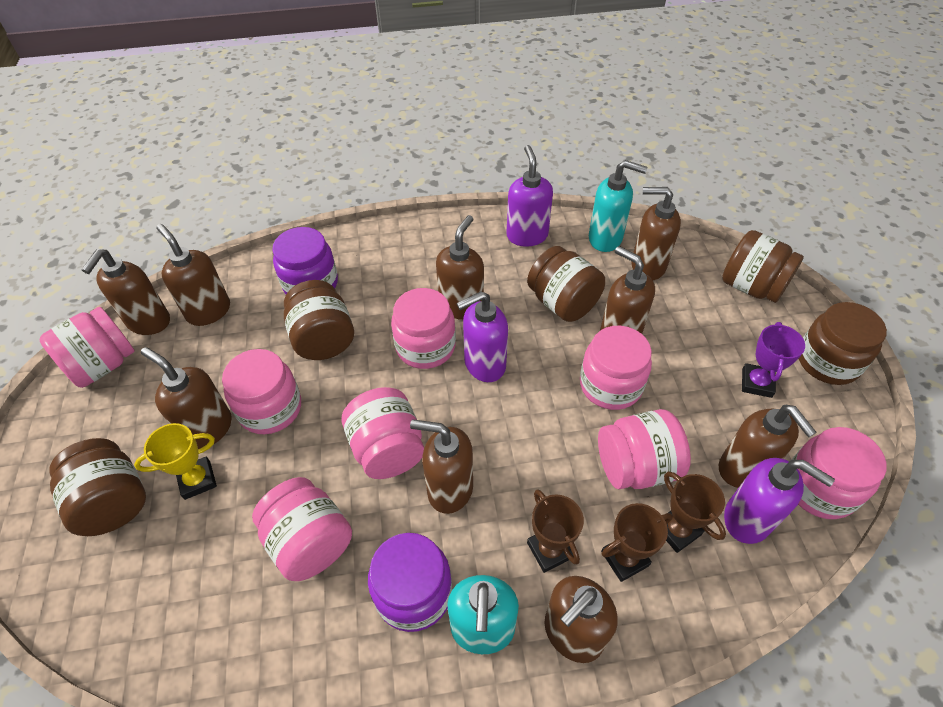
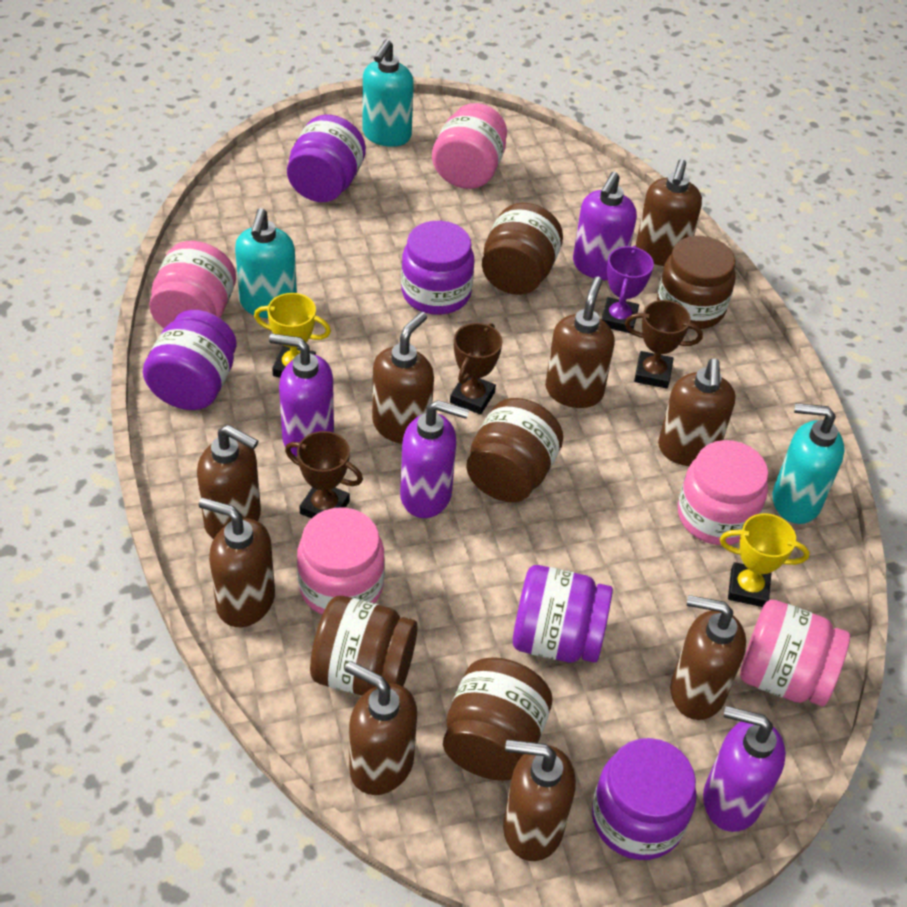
pink jar: [39,307,134,388] [222,349,301,434] [252,477,352,581] [342,387,424,479] [391,288,456,369] [580,326,652,410] [598,409,691,489] [792,427,887,519] = 8 -> [149,241,236,328] [297,507,385,615] [432,103,507,189] [678,440,768,545] [740,600,850,706] = 5
purple jar: [272,227,338,294] [368,533,452,632] = 2 -> [143,310,237,410] [287,115,366,202] [401,221,474,315] [513,565,613,663] [592,738,696,860] = 5
purple soap dispenser: [457,291,508,382] [506,145,553,247] [724,458,835,544] = 3 -> [269,334,334,456] [400,400,469,518] [573,172,637,280] [703,706,786,832] = 4
turquoise soap dispenser: [447,575,519,654] [589,160,648,252] = 2 -> [235,208,297,318] [362,40,414,147] [773,403,845,524] = 3
yellow trophy: [134,423,217,500] = 1 -> [254,293,331,378] [720,513,809,607] = 2

